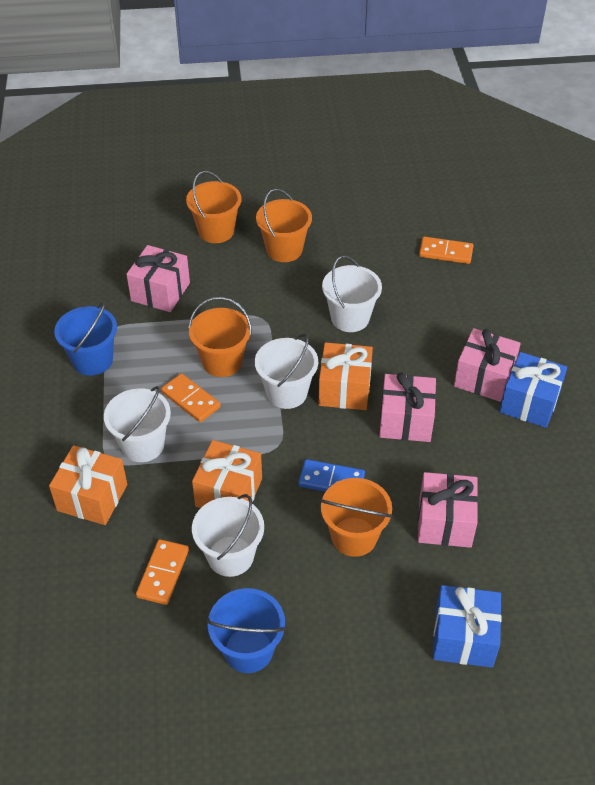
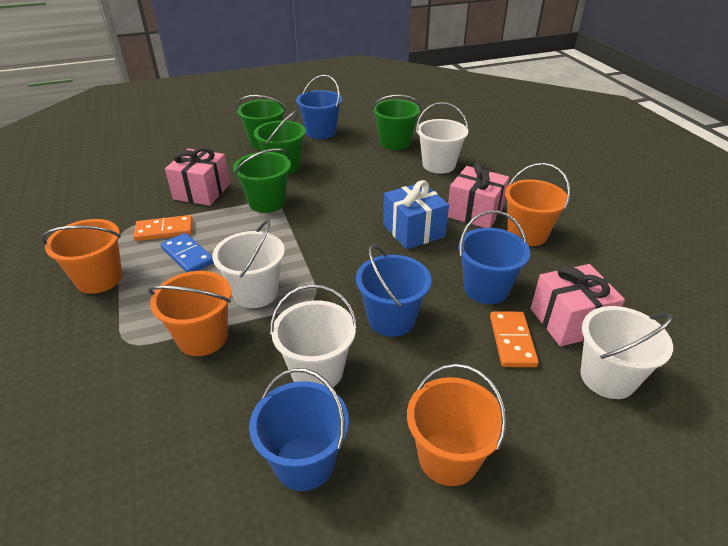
blue bucket: [54,302,117,376] [206,588,287,673] = 2 -> [249,368,349,491] [296,75,342,139] [356,244,431,337] [458,211,530,304] = 4
blue gift: [433,585,502,668] [500,352,567,428] = 2 -> [383,180,449,249] = 1
green bucket: none = 0 -> [233,148,291,213] [236,95,286,150] [254,110,306,175] [372,95,421,150] = 4
orange domino: [136,539,189,605] [161,373,221,422] [419,237,473,264] = 3 -> [133,215,193,241] [490,311,539,367] = 2
orange gift: [49,445,127,525] [192,440,262,508] [319,342,373,410] = 3 -> none = 0
pink gift: [126,245,190,312] [379,373,436,442] [418,472,478,548] [454,328,521,402] = 4 -> [165,148,230,206] [448,162,509,228] [531,264,625,346] = 3

